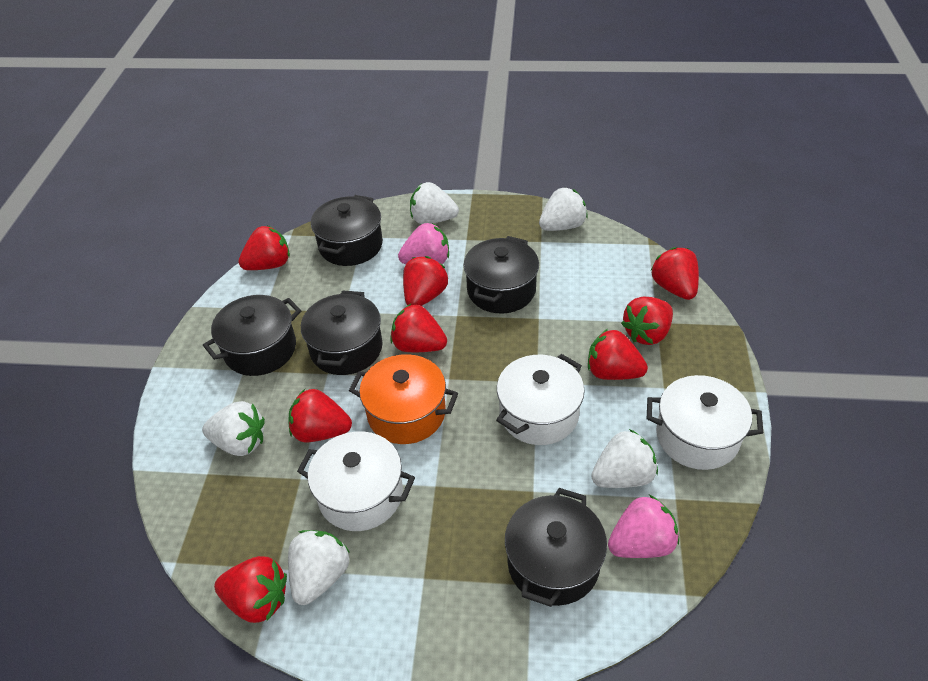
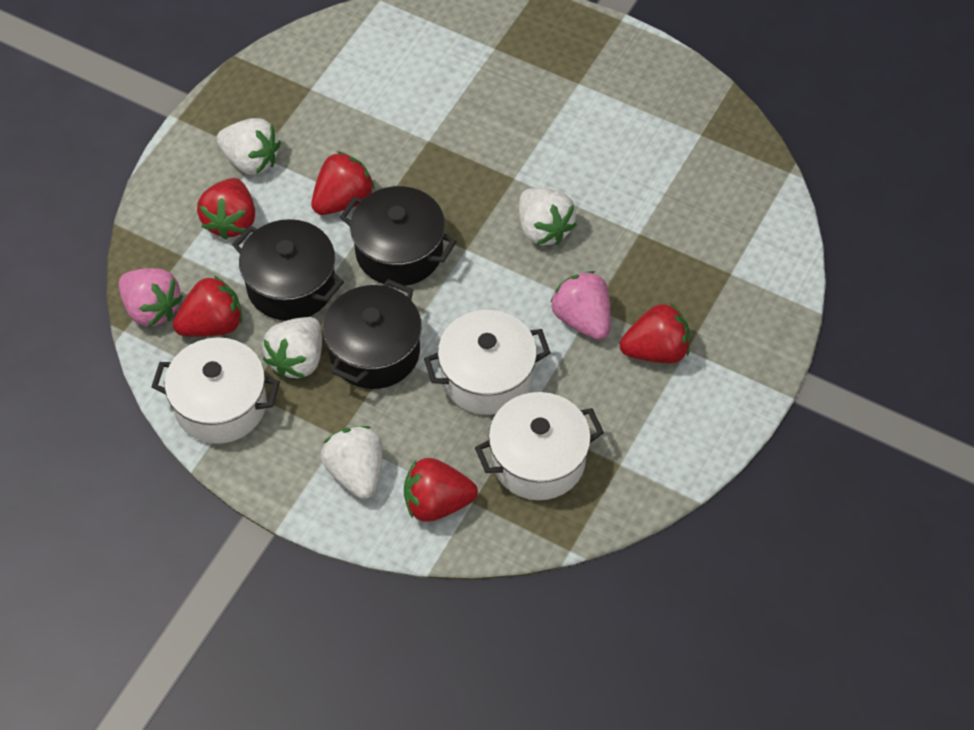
black pot: [203,295,301,376] [301,290,383,375] [311,195,383,266] [464,236,539,314] [505,488,607,607] = 5 -> [232,219,344,321] [323,279,422,389] [340,186,457,286] = 3
orange pot: [349,354,458,444] = 1 -> none = 0
red strawberry: [214,556,287,623] [238,226,290,270] [289,389,352,442] [390,304,447,352] [403,256,448,306] [588,329,648,380] [621,297,673,345] [651,247,699,300] = 8 -> [173,276,242,337] [197,178,255,240] [311,151,375,215] [404,458,478,522] [619,304,690,364] = 5
white strawberry: [202,401,265,456] [288,530,350,605] [410,182,459,224] [539,187,588,231] [591,429,658,488] = 5 -> [216,118,281,175] [262,317,322,378] [321,426,383,499] [519,188,576,245] = 4

